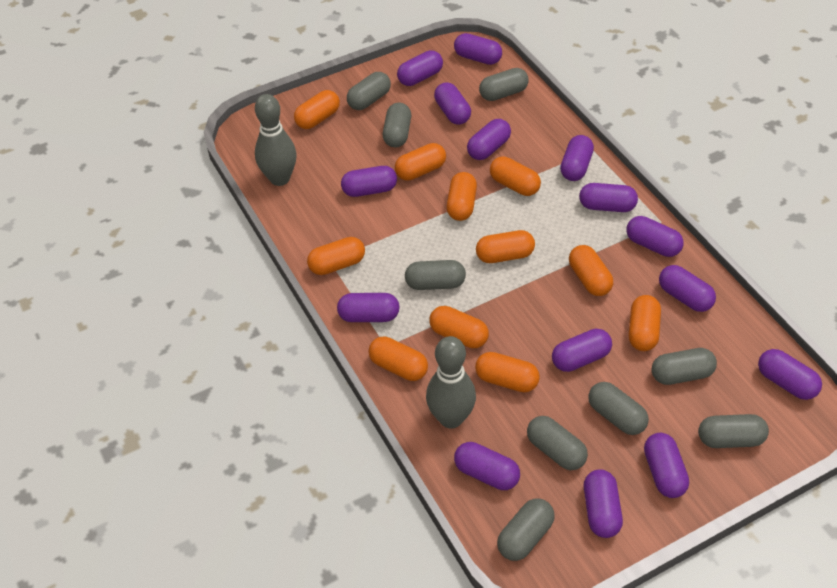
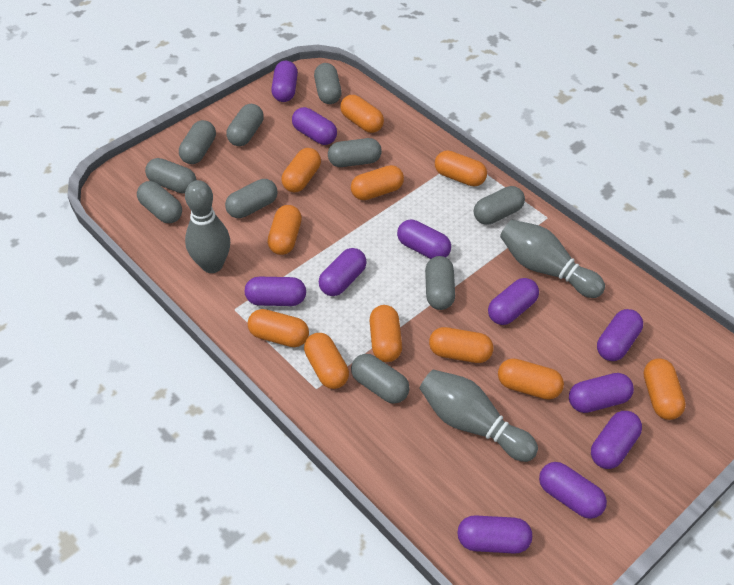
grey bowling pin: [255,94,297,186] [426,336,476,429] = 2 -> [185,180,230,273] [420,369,538,462] [500,220,605,298] = 3
grey capsule: [347,72,391,110] [383,103,411,147] [405,260,466,290] [479,68,529,101] [497,498,555,561] [527,416,588,470] [588,382,649,435] [651,348,717,385] [698,414,769,448] = 9 -> [137,181,182,223] [145,158,197,194] [179,120,216,164] [225,179,278,218] [227,104,264,146] [314,63,342,104] [328,138,382,167] [351,354,410,404] [425,256,455,310] [474,186,525,225] = 10
purple capsule: [337,293,400,322] [341,166,397,197] [397,50,443,86] [434,82,471,125] [454,33,502,65] [454,442,520,490] [467,119,511,160] [552,329,612,372] [560,135,594,181] [579,183,638,212] [584,469,623,538] [626,216,684,257] [644,433,689,498] [659,265,716,312] [758,349,822,400] = 15 -> [245,277,306,306] [271,61,298,102] [292,107,337,145] [319,248,367,296] [397,220,451,259] [457,515,532,554] [488,278,539,325] [539,462,607,519] [569,373,634,413] [591,411,642,469] [597,309,643,361] = 11

